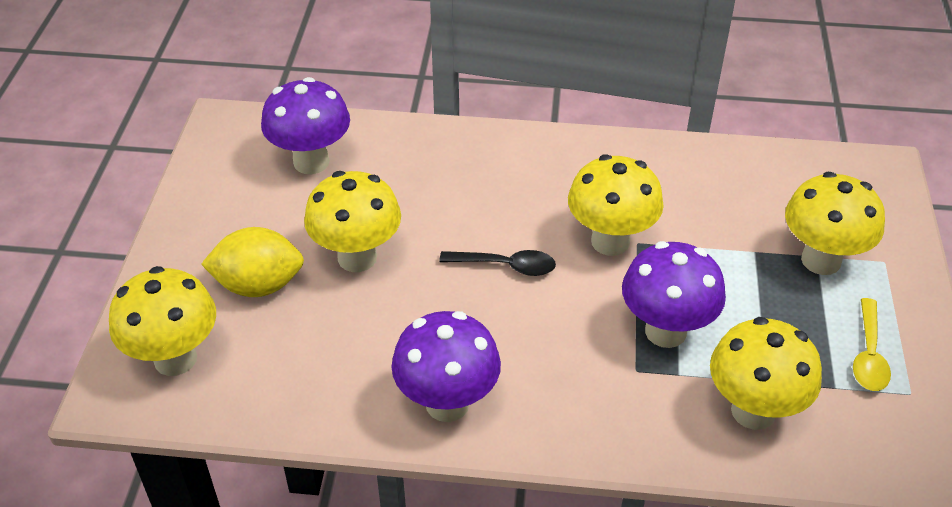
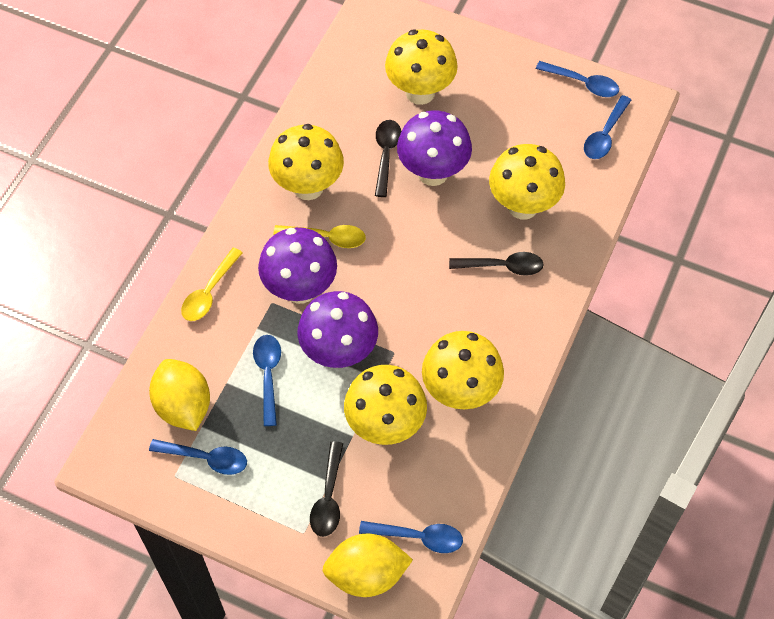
black spoon: [439,250,556,276] = 1 -> [310,441,343,537] [375,120,401,197] [449,252,544,276] = 3
blue spoon: none = 0 -> [149,439,247,475] [253,335,281,426] [359,521,463,553] [536,61,619,97] [584,95,631,159] = 5
yellow lemon: [201,227,304,297] = 1 -> [149,359,210,431] [322,534,413,597] = 2
yellow spoon: [853,298,891,391] = 1 -> [181,247,243,321] [273,225,366,248] = 2

